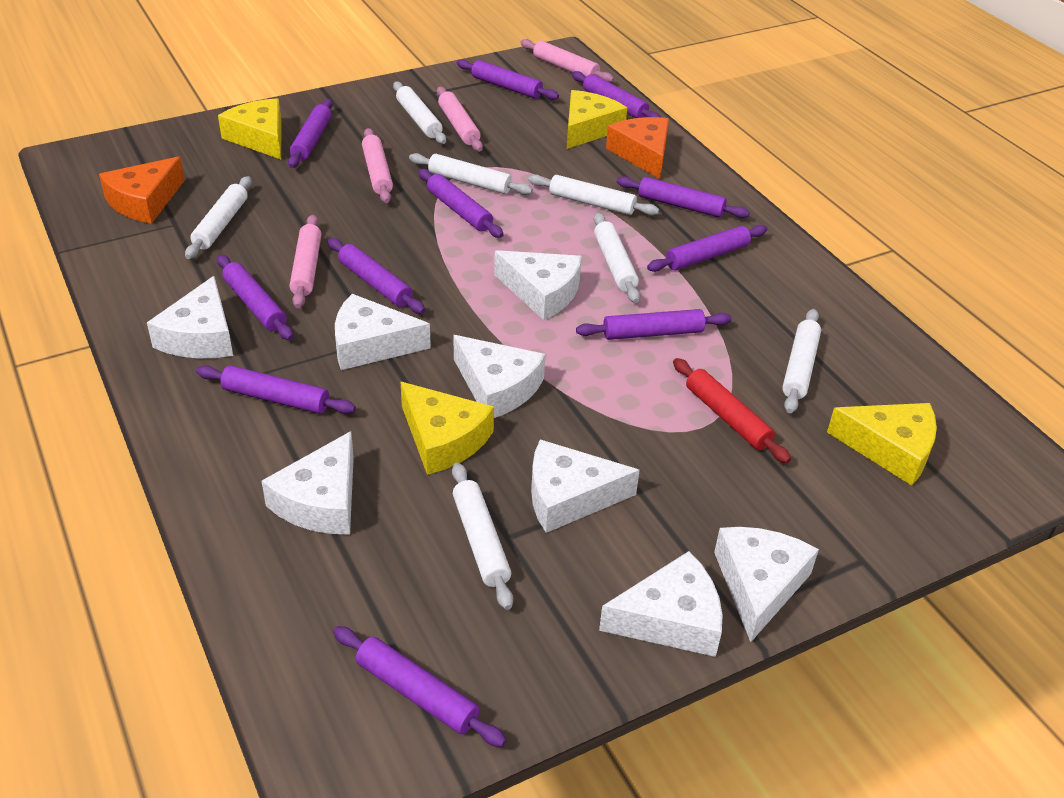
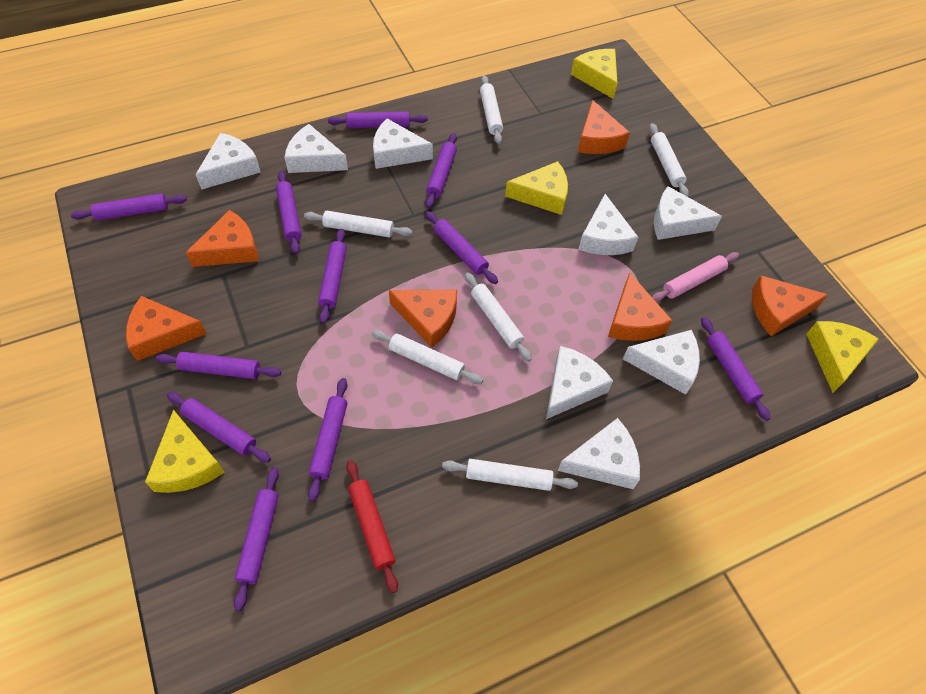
orange cheese: [99,157,185,224] [606,117,669,179] = 2 -> [126,296,207,361] [186,210,259,267] [389,290,457,348] [578,100,630,154] [608,273,673,341] [752,276,828,336] = 6
pink rolling pin: [290,215,321,308] [362,128,393,203] [437,87,483,152] [520,39,614,82] = 4 -> [652,252,739,302] = 1
white rolling pin: [185,176,252,259] [393,82,446,144] [409,153,533,195] [452,462,513,610] [528,174,659,216] [594,212,640,303] [782,309,821,413] = 7 -> [304,211,413,238] [372,330,483,384] [442,459,578,491] [465,272,532,362] [480,76,503,144] [649,123,689,197] = 6

